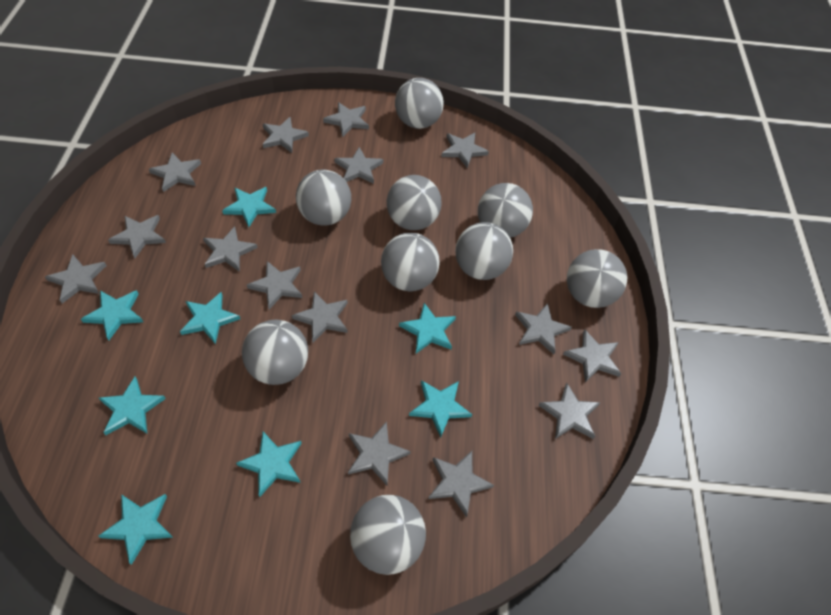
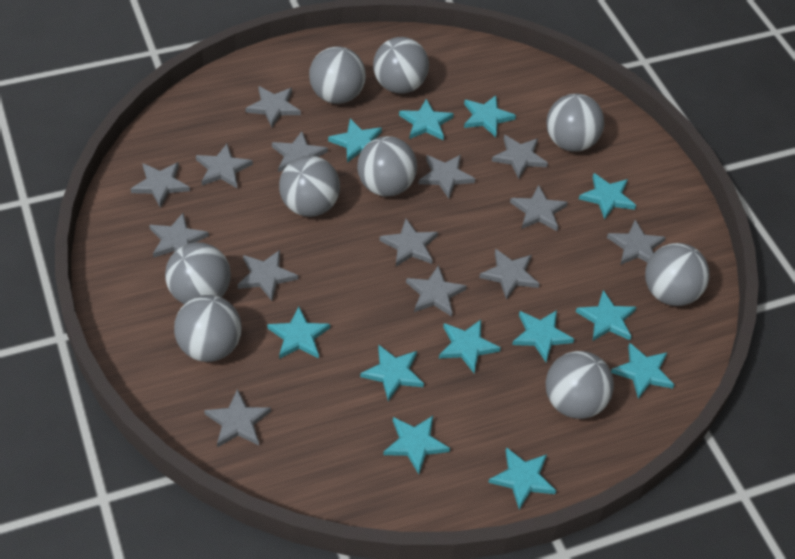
grey star: [45,255,107,303] [108,215,166,258] [149,152,201,192] [203,226,258,272] [247,261,302,309] [263,117,309,153] [292,292,348,342] [323,102,369,137] [334,147,383,184] [348,421,411,485] [428,451,494,517] [441,133,489,168] [515,303,572,355] [539,383,601,439] [563,329,621,383] = 15 -> [131,162,190,208] [149,213,209,258] [196,144,253,188] [204,389,271,447] [238,250,298,301] [246,86,301,127] [272,131,328,172] [379,219,438,266] [406,265,467,317] [419,155,475,199] [479,249,539,300] [492,135,548,179] [510,185,568,231] [607,220,666,265] = 14
turquoise star: [81,290,143,340] [98,494,173,565] [99,377,166,435] [180,292,240,344] [222,187,276,227] [236,431,302,497] [399,303,456,353] [409,380,472,437] = 8 -> [267,306,330,359] [328,119,382,163] [360,345,424,401] [383,416,450,474] [399,99,454,140] [439,320,501,373] [464,95,516,137] [488,447,556,510] [512,310,574,362] [576,290,636,341] [579,173,636,219] [611,343,674,399] = 12

